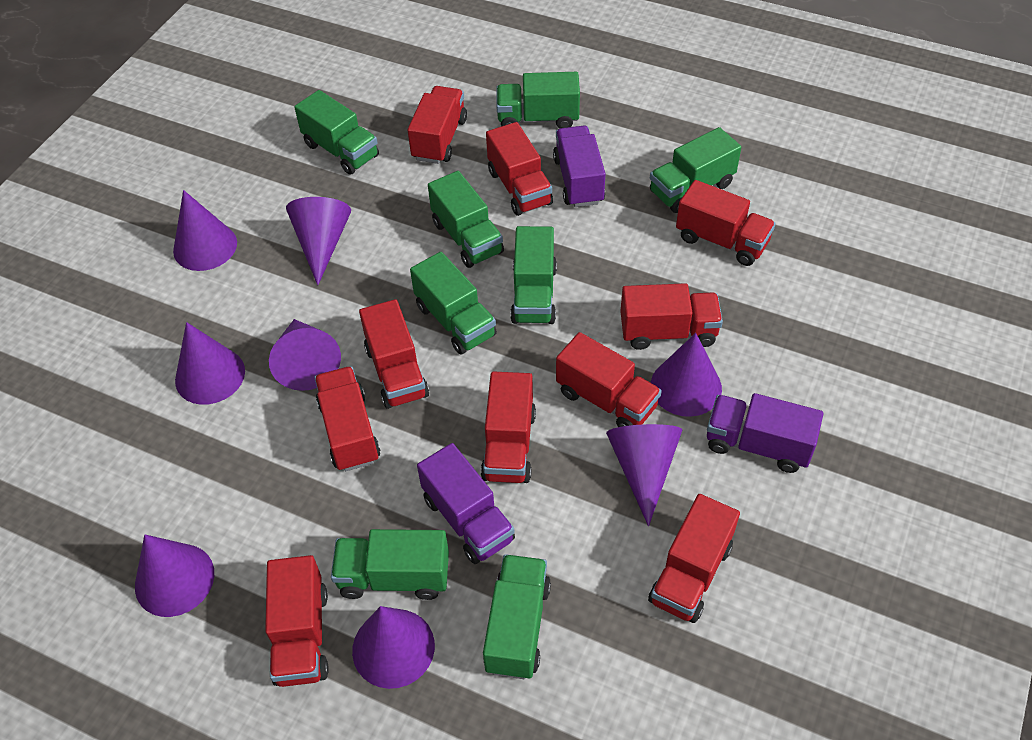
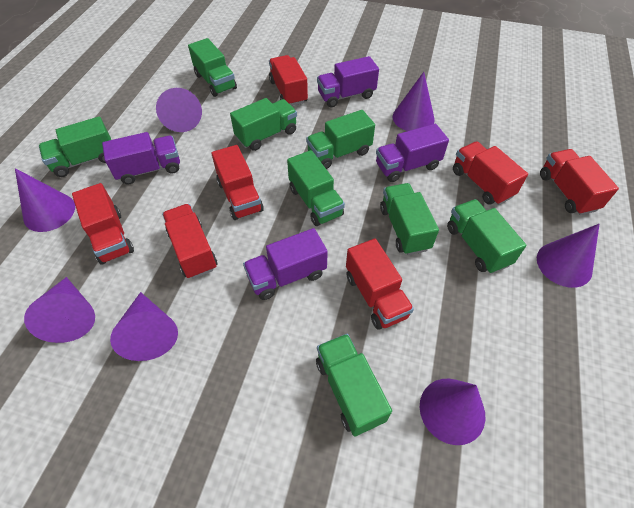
purple cone: [135,535,214,617] [173,190,237,271] [175,322,245,405] [269,319,341,391] [286,197,351,285] [352,606,435,689] [606,424,682,526] [651,333,722,417] = 8 -> [15,168,75,232] [24,277,95,343] [110,292,178,361] [156,88,202,132] [393,72,435,131] [420,379,485,445] [537,224,599,288] = 7
purple truck: [417,443,515,564] [553,126,605,207] [707,393,823,473] = 3 -> [102,132,180,185] [243,228,328,300] [317,56,379,107] [376,124,449,182] = 4
red truck: [265,555,329,687] [315,366,381,471] [359,299,429,409] [408,86,467,164] [481,371,536,483] [486,122,553,216] [556,332,662,427] [620,283,723,350] [648,494,740,623] [676,180,776,266] = 10 -> [72,183,134,264] [162,204,217,279] [211,145,264,220] [269,55,308,106] [346,239,414,330] [453,141,528,205] [540,149,619,215] = 7

